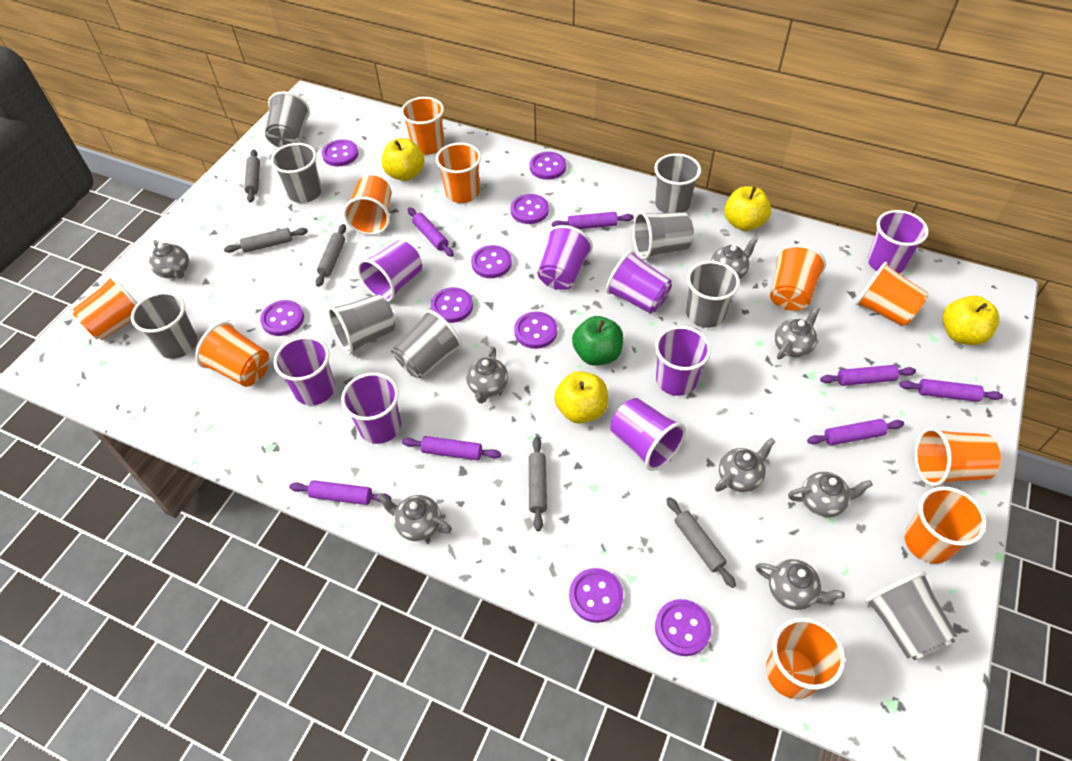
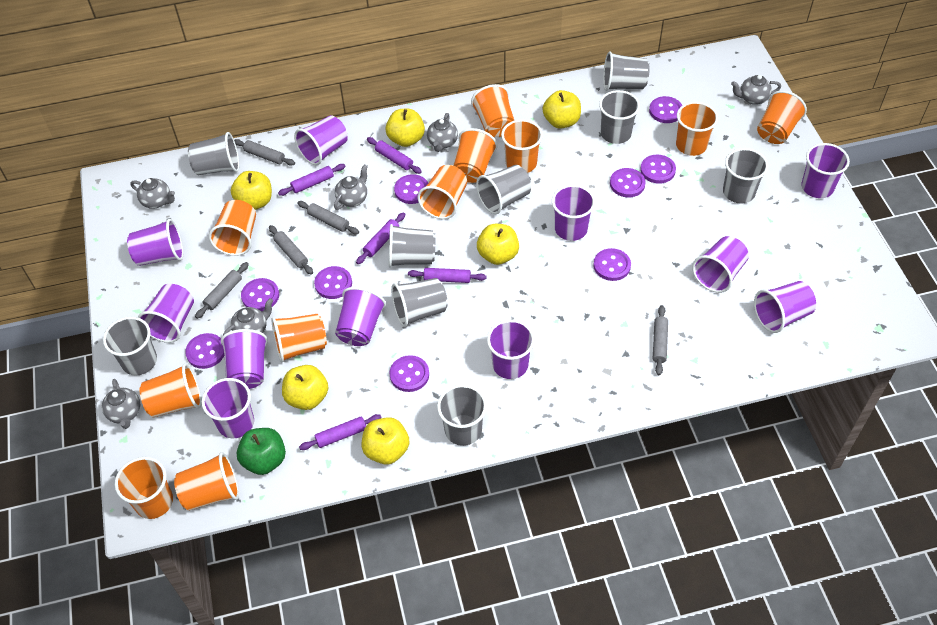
grey teapot: [149,240,189,279] [377,493,452,541] [466,347,508,403] [711,237,758,279] [715,438,775,492] [755,559,845,610] [775,306,820,359] [788,472,873,517] = 8 -> [102,379,140,429] [130,178,175,209] [223,298,273,335] [334,164,368,210] [427,113,458,152] [731,75,781,105] = 6
orange cup: [72,275,137,340] [195,322,269,387] [343,175,391,235] [401,97,444,155] [436,143,481,203] [766,617,845,699] [770,244,826,311] [855,262,928,326] [904,486,987,564] [915,427,1001,486] = 10 -> [115,457,173,519] [139,363,201,418] [174,452,239,511] [209,200,256,256] [271,314,327,363] [418,165,467,219] [453,128,498,183] [471,84,514,137] [501,120,543,173] [676,102,718,156] [757,91,807,144] = 11
purple cup: [274,336,335,405] [341,373,401,444] [357,240,422,302] [537,225,593,290] [606,251,672,314] [610,398,686,471] [655,326,711,396] [867,210,929,273] = 8 -> [127,219,183,266] [138,284,194,343] [202,378,254,438] [221,329,268,389] [294,115,348,165] [335,287,386,346] [487,320,535,379] [552,185,595,241] [692,236,749,293] [754,281,816,333] [801,143,850,198] = 11
purple rolling pin: [289,480,391,505] [402,436,501,460] [408,207,454,257] [552,212,634,229] [807,419,904,445] [820,365,916,386] [899,379,1003,402] = 7 -> [278,164,346,196] [299,414,382,450] [356,212,405,264] [367,137,422,174] [408,268,486,283] = 5
yellow apple: [382,138,425,181] [554,371,608,424] [724,186,771,231] [942,296,1000,345] = 4 -> [231,171,272,210] [282,365,328,410] [362,417,410,465] [385,109,425,147] [477,224,519,265] [542,90,581,129] = 6

